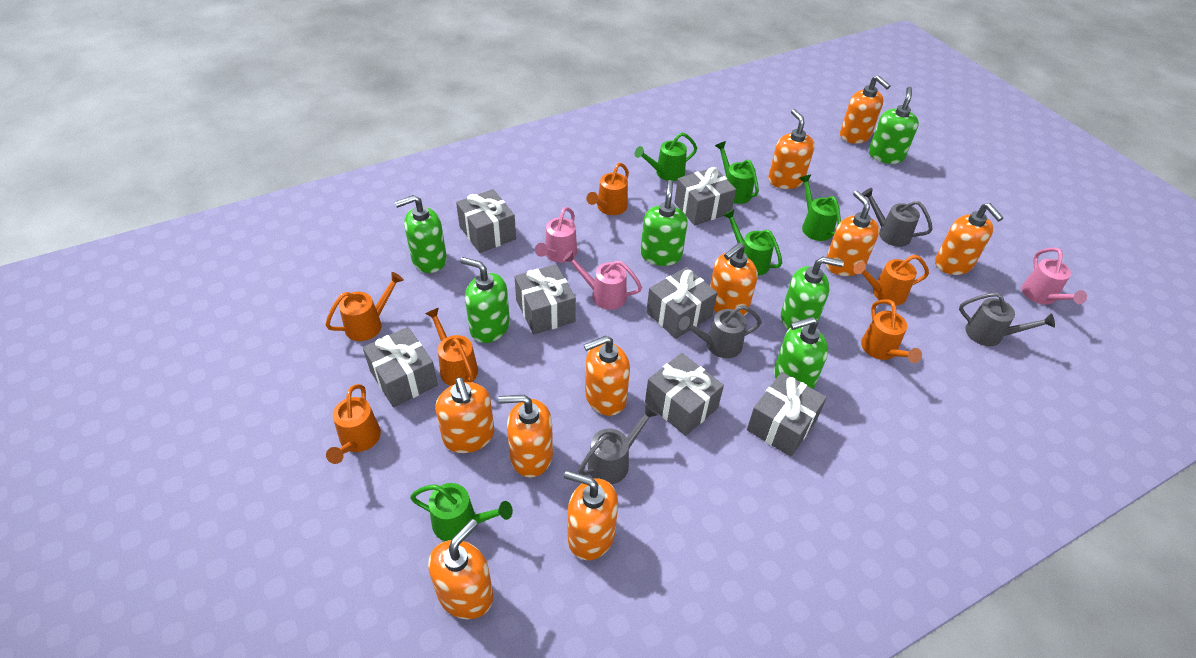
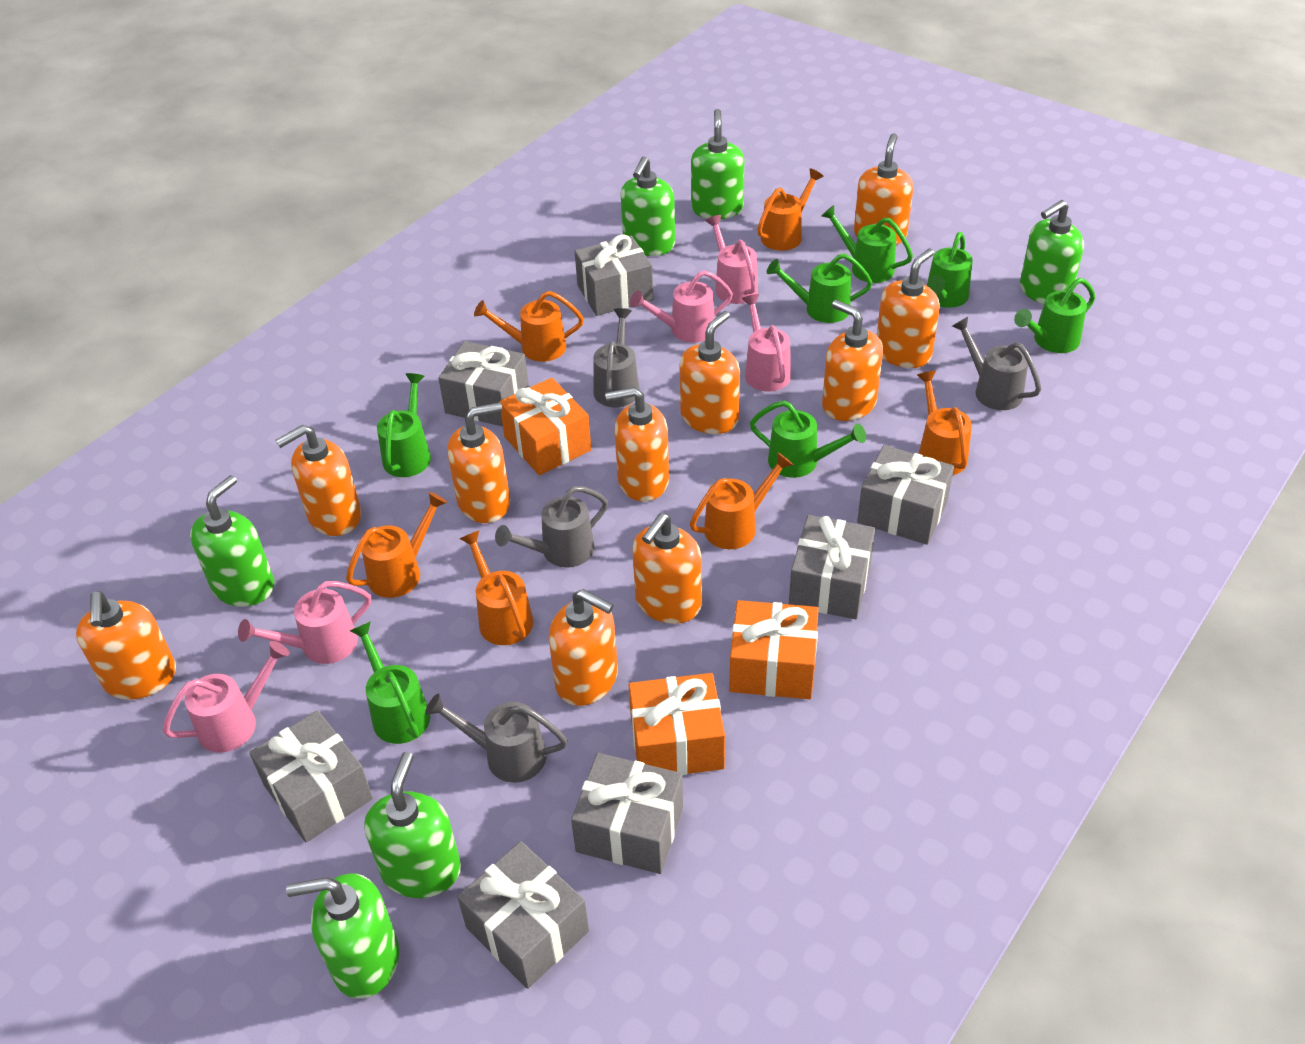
green watering can: [410,483,513,541] [634,132,697,181] [715,141,759,204] [723,209,782,276] [799,175,841,241] = 5 -> [350,621,430,744] [377,373,431,477] [750,401,866,478] [767,253,873,323] [821,205,913,283] [927,232,973,308] [1014,278,1095,353] = 7
orange gift: none = 0 -> [499,378,591,475] [629,673,725,775] [729,600,819,699] = 3
pink watering can: [535,207,577,263] [563,251,642,310] [1022,248,1087,305] = 3 -> [163,641,290,753] [238,581,371,664] [630,270,733,343] [706,215,758,304] [742,294,791,392] = 5

